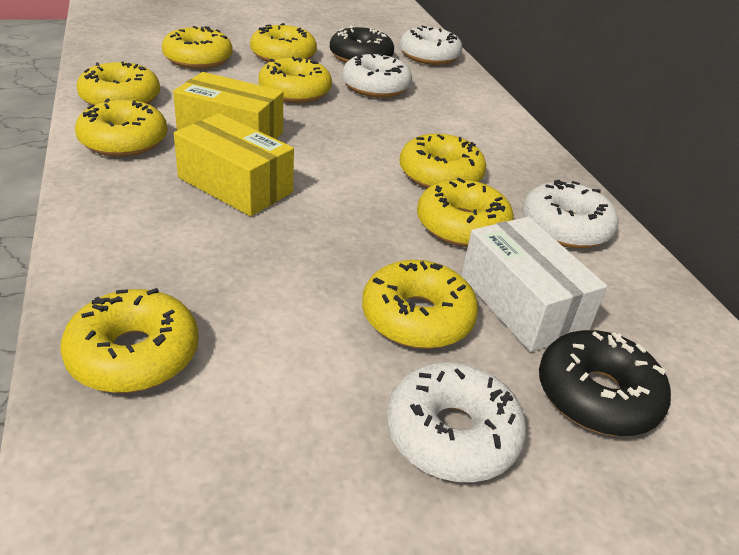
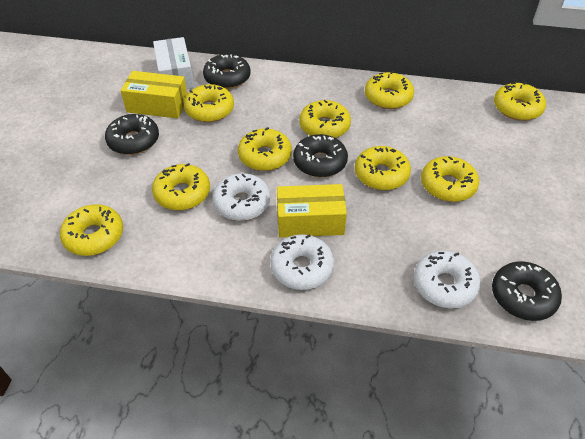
black donut: [330,26,394,63] [539,330,671,436] = 2 -> [105,114,159,155] [203,54,251,89] [293,134,348,177] [492,261,562,321] = 4
white donut: [342,53,412,98] [386,362,526,482] [400,26,463,65] [522,180,619,248] = 4 -> [212,173,271,221] [270,234,334,290] [414,251,481,309] = 3

